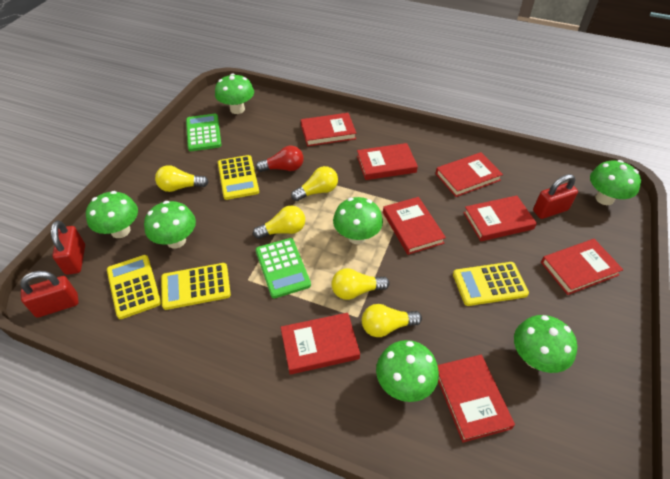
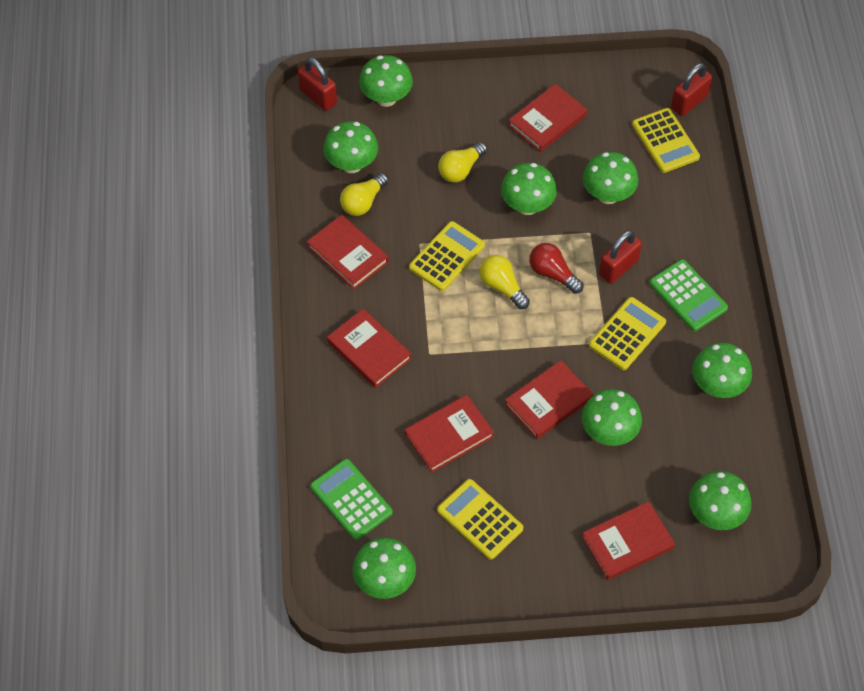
green mushroom: [86,191,138,238] [144,201,196,249] [215,74,254,114] [333,197,383,244] [376,340,439,402] [514,315,577,373] [590,160,641,205] = 7 -> [323,121,378,173] [353,538,416,599] [359,55,413,107] [501,163,557,215] [581,389,642,446] [583,152,639,204] [689,471,751,530] [692,343,752,398] = 8
red book: [281,313,360,374] [301,113,356,147] [357,143,418,180] [383,197,446,255] [435,152,503,197] [438,355,515,442] [463,195,537,241] [541,239,623,295] = 8 -> [307,215,389,290] [327,308,412,388] [405,395,494,473] [505,360,593,439] [508,84,587,152] [582,501,675,580] = 6
yellow light bulb: [155,165,208,192] [253,206,305,239] [291,166,338,201] [331,268,390,300] [362,304,422,337] = 5 -> [340,173,388,216] [438,142,487,183] [479,255,530,309] = 3

